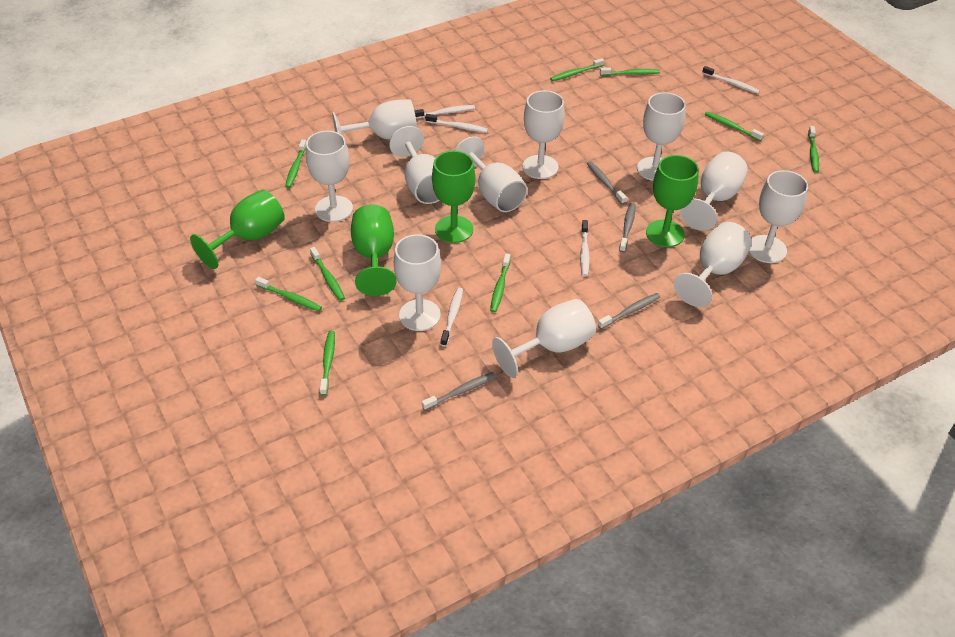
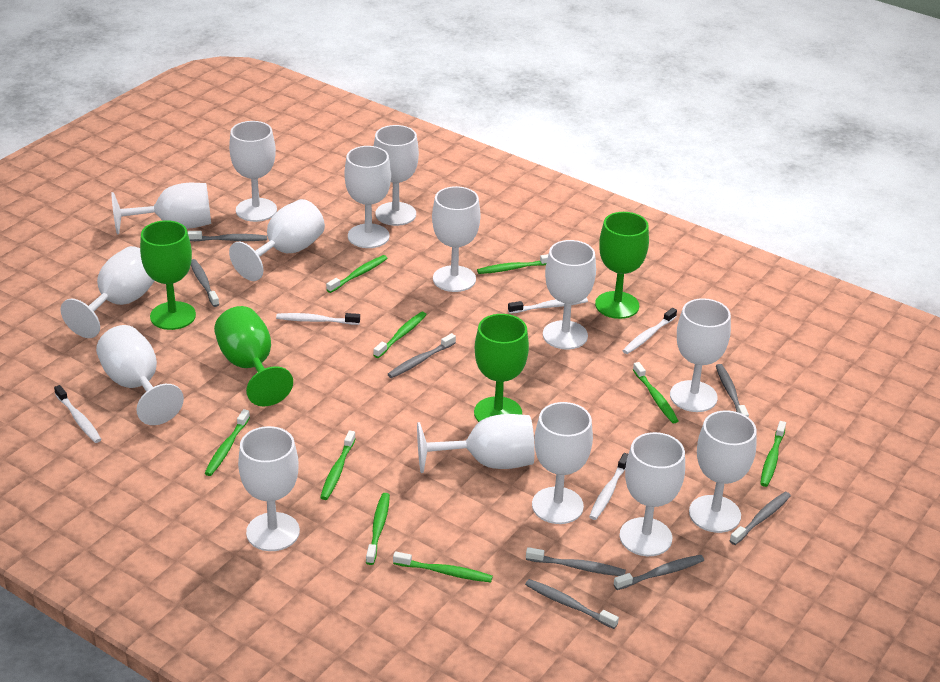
grey toothbrush: [422,372,496,410] [587,161,627,204] [598,293,660,329] [619,203,636,252] = 4 -> [188,231,267,241] [191,259,219,307] [388,333,456,378] [525,579,619,629] [526,547,626,576] [614,555,704,590] [716,364,749,417] [729,492,791,545] = 8
white goblet: [306,131,353,222] [332,99,417,140] [389,126,440,204] [394,234,441,331] [454,136,527,212] [492,299,596,378] [523,90,565,179] [637,92,686,181] [674,222,752,307] [680,151,748,231] [749,170,808,263] = 11 -> [60,246,155,338] [96,325,184,425] [111,183,211,234] [229,121,277,222] [229,199,325,281] [238,426,300,551] [345,146,391,248] [374,125,419,226] [417,414,535,473] [432,186,480,292] [532,402,593,524] [543,240,596,349] [620,432,685,556] [670,298,731,412] [689,411,757,533] = 15

